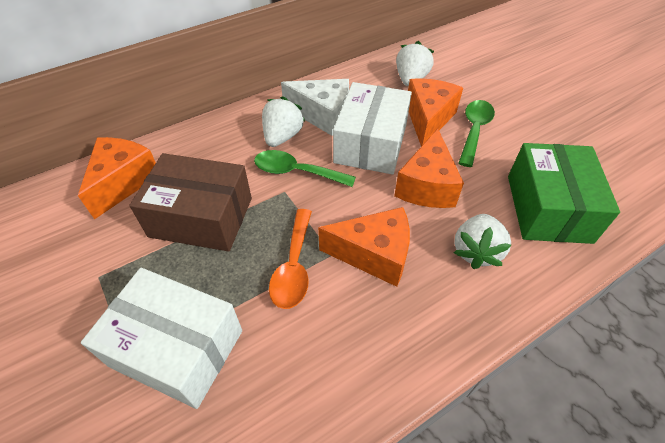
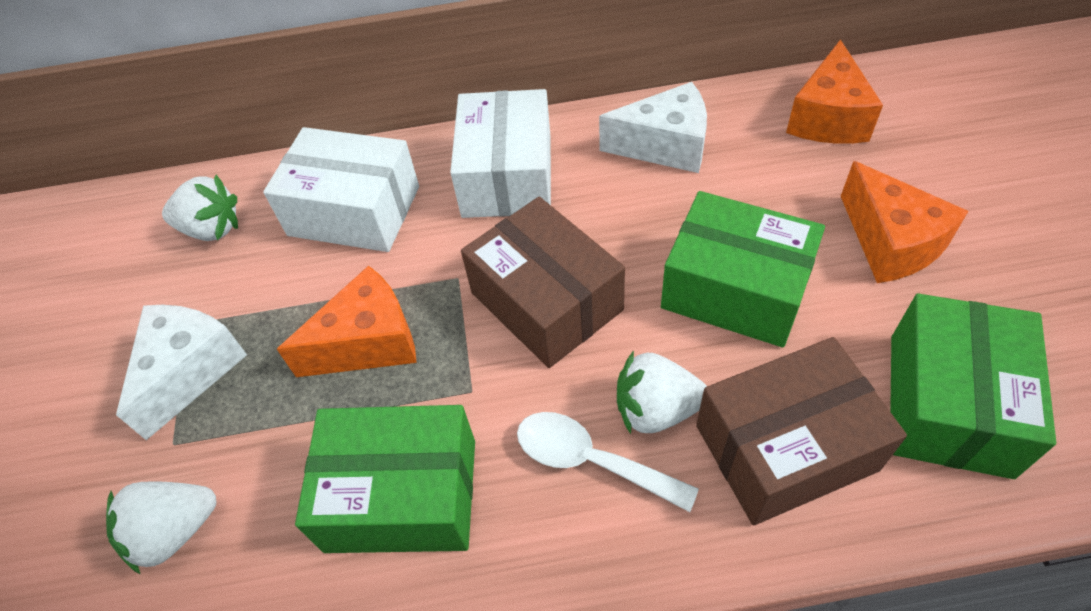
brown box: [129,153,252,252] = 1 -> [461,197,625,368] [696,337,907,526] = 2
green box: [508,143,620,244] = 1 -> [295,405,475,553] [661,191,825,347] [890,294,1056,479] = 3
green spoon: [254,150,356,187] [459,100,495,167] = 2 -> none = 0
orange cheese: [78,137,156,219] [318,207,410,287] [394,129,464,208] [408,78,463,146] = 4 -> [277,266,417,377] [786,40,883,144] [841,161,968,283] = 3
orange spoon: [269,209,312,309] = 1 -> none = 0
white cheese: [281,79,349,136] = 1 -> [116,305,247,440] [599,82,707,173] = 2
white spoon: none = 0 -> [517,412,699,512] = 1

